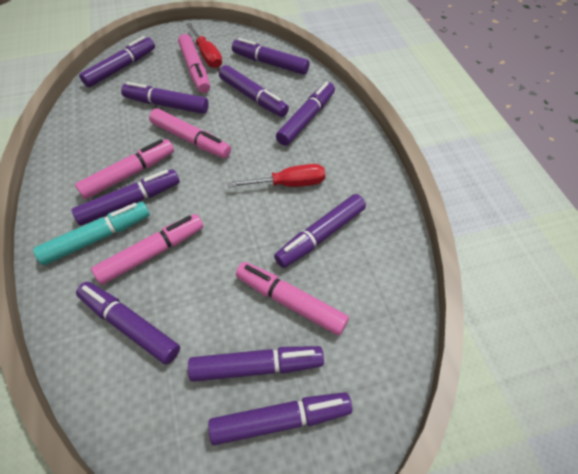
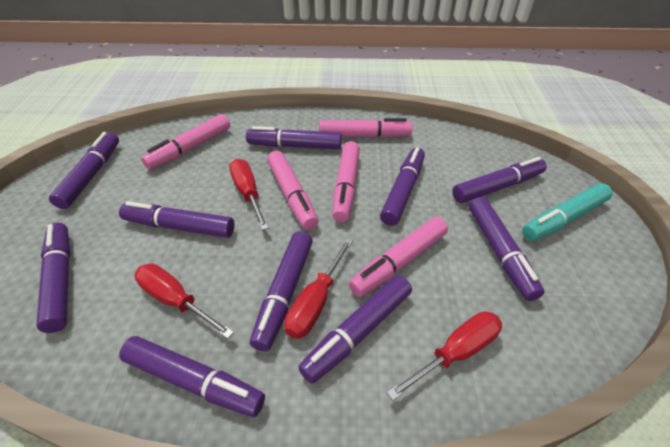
red screwdriver: [186,23,222,68] [228,164,325,188] = 2 -> [135,263,234,339] [229,159,269,230] [284,238,353,339] [387,311,502,401] = 4

